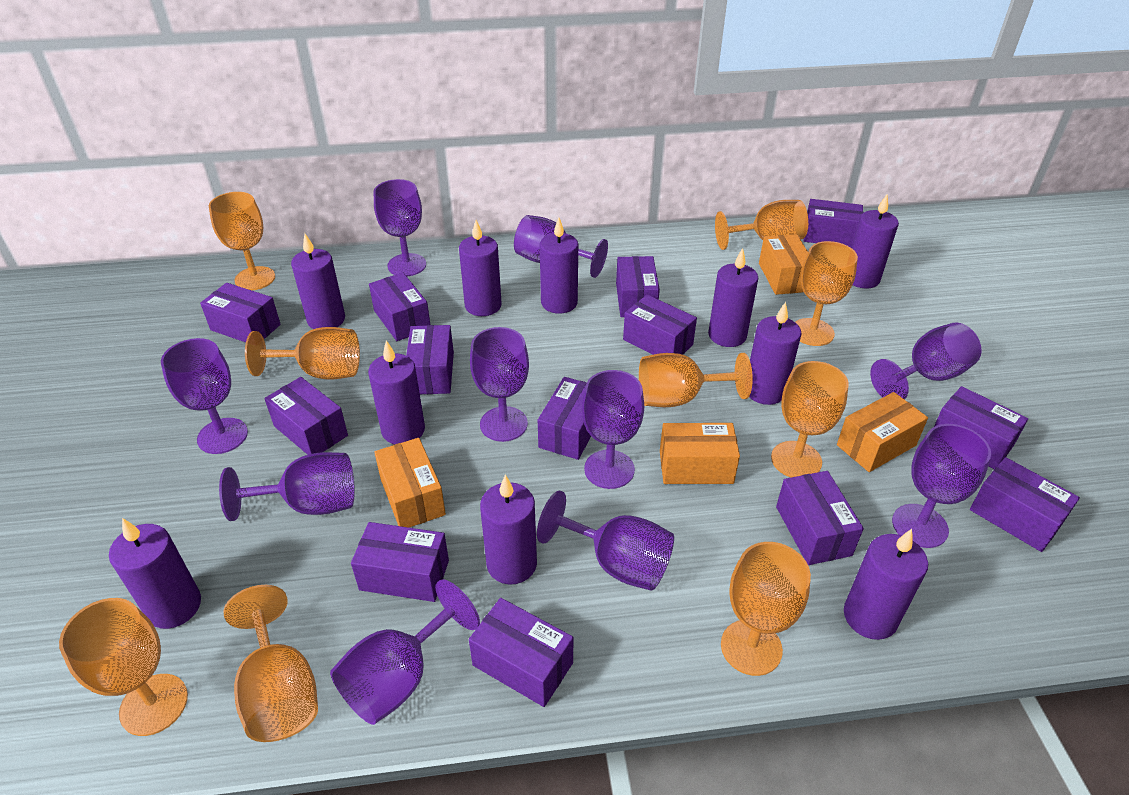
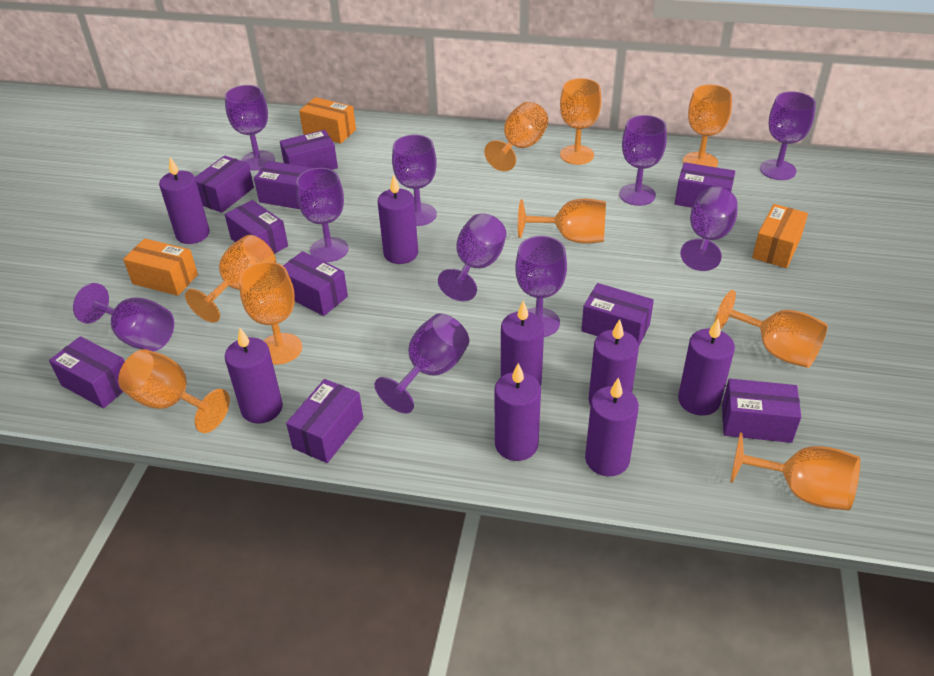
orange box: [374,438,446,528] [660,423,740,484] [759,234,808,295] [837,392,928,472] = 4 -> [123,238,198,296] [299,97,356,144] [752,204,808,268] = 3
purple box: [200,283,281,342] [264,377,348,455] [351,522,449,602] [369,272,430,341] [406,325,454,394] [469,598,574,707] [538,377,591,460] [616,256,660,317] [623,295,697,355] [776,471,864,565] [803,199,863,248] [934,386,1028,469] [970,457,1080,552] = 13 -> [49,336,125,408] [195,156,254,213] [225,200,288,254] [254,161,313,209] [280,130,338,170] [283,251,348,316] [286,379,363,463] [581,283,654,345] [675,162,735,208] [722,379,801,443] = 10
purple candle: [109,518,201,629] [291,234,345,329] [368,340,425,444] [459,220,502,316] [480,475,537,585] [540,217,578,314] [708,248,758,347] [749,302,801,405] [844,529,928,640] [852,194,899,289] = 10 -> [159,157,210,244] [225,328,283,423] [378,175,418,264] [495,363,541,461] [501,301,544,386] [585,378,639,477] [588,319,639,405] [678,319,735,416] = 8

